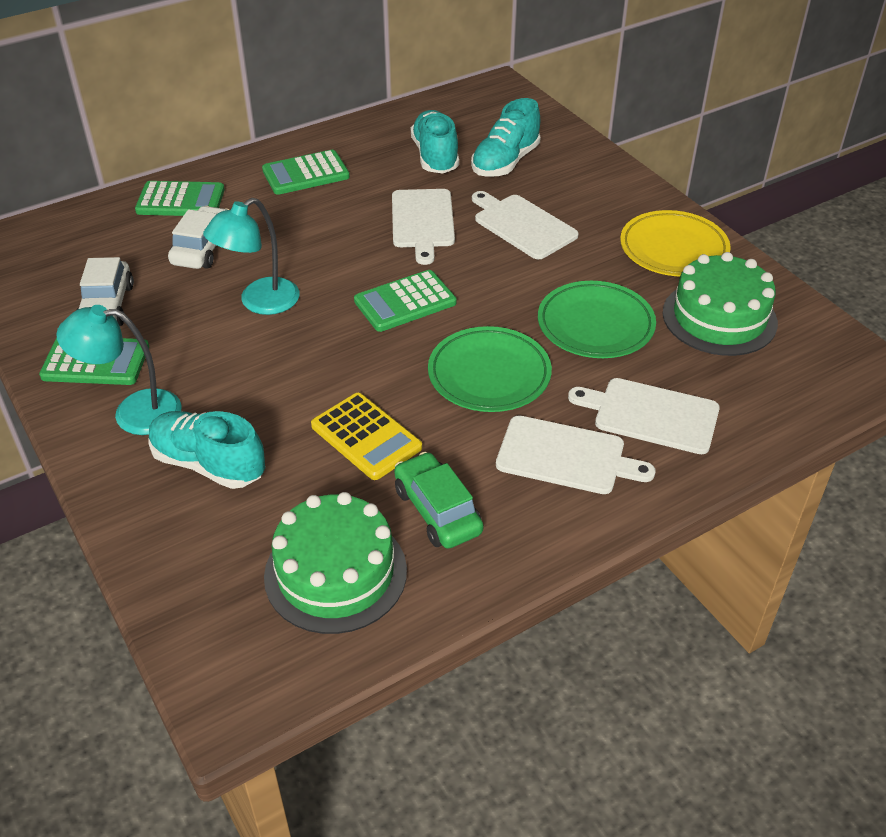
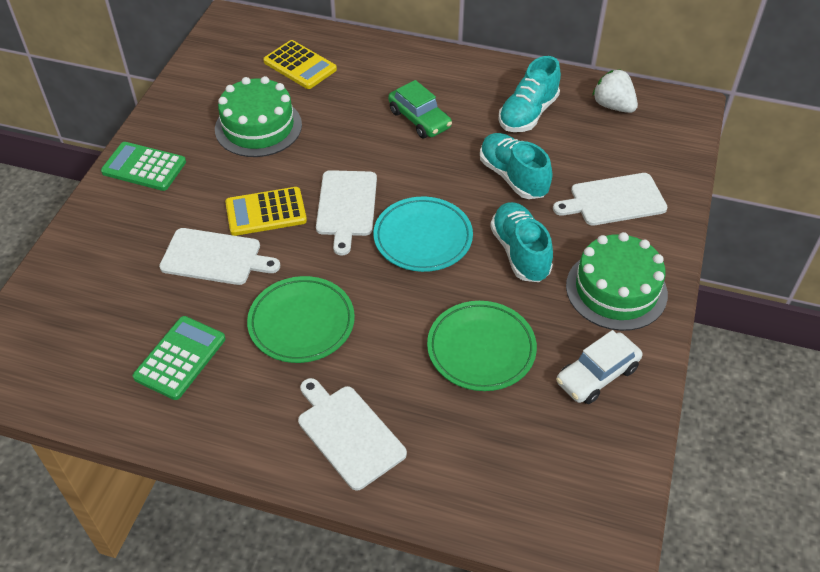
green calculator: [39,338,149,385] [135,181,225,216] [262,150,350,195] [354,270,457,332] = 4 -> [101,142,186,191] [133,316,226,400] = 2
turquoise lamp: [56,305,182,435] [203,198,300,315] = 2 -> none = 0
turquoise plate: none = 0 -> [374,197,473,272] = 1
white car: [77,257,134,326] [168,206,229,269] = 2 -> [556,330,642,404] = 1
white strawberry: none = 0 -> [592,69,638,113] = 1
yellow calculator: [311,393,422,480] = 1 -> [225,187,307,236] [263,40,337,89] = 2
yellow plate: [620,210,731,276] = 1 -> none = 0

